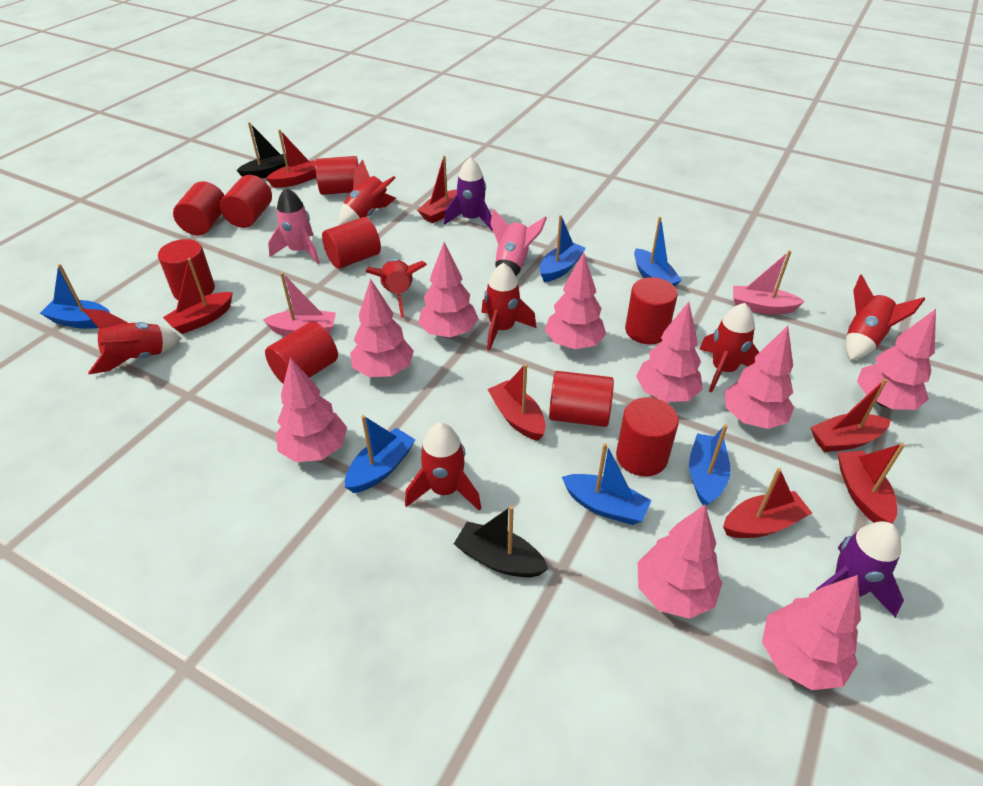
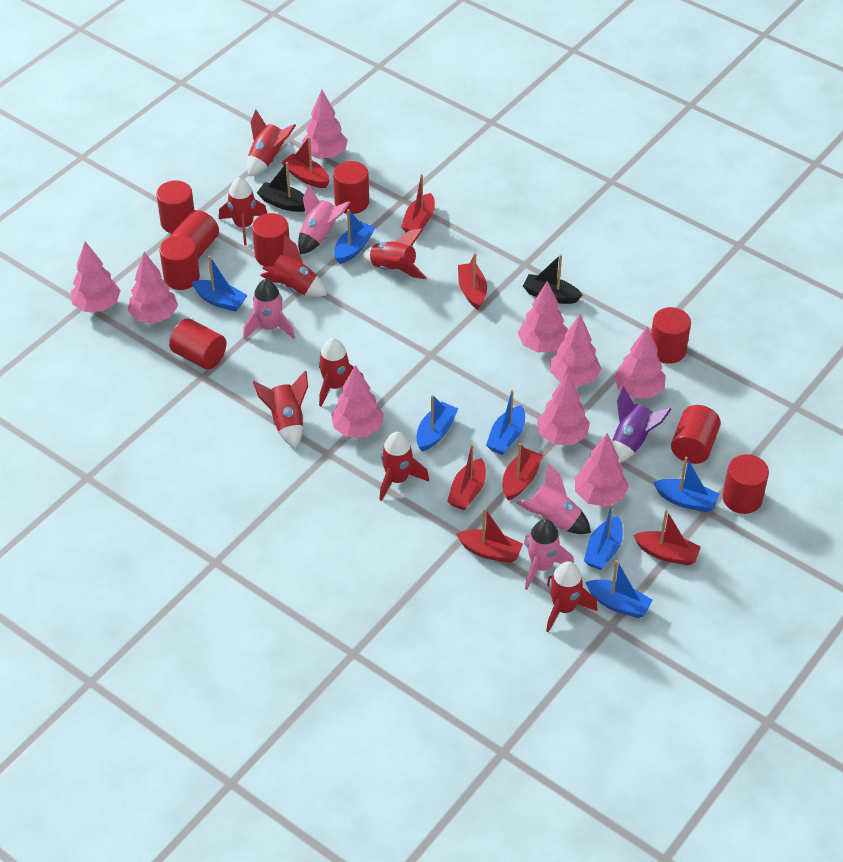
blue boat: [40,264,110,329] [345,415,416,493] [539,215,586,282] [562,443,652,525] [634,217,682,286] [689,424,731,506] = 6 -> [192,256,248,312] [334,209,375,264] [416,395,458,451] [486,390,525,455] [584,503,623,570] [585,560,653,618] [653,457,719,512] = 7
pink boat: [263,272,336,336] [733,250,805,314] = 2 -> none = 0
pink rocket: [268,188,320,264] [491,209,547,276] = 2 -> [243,279,295,339] [298,185,350,255] [516,463,591,534] [524,519,574,590] = 4
purple rocket: [444,157,493,231] [815,521,904,618] = 2 -> [612,386,671,463] = 1
red rocket: [83,309,182,374] [339,159,396,225] [366,258,427,318] [405,423,481,511] [481,263,536,351] [700,303,759,393] [845,274,925,360] = 7 -> [219,177,267,246] [247,110,296,177] [253,371,308,448] [260,235,327,297] [318,338,364,407] [363,229,427,279] [379,432,429,501] [546,561,598,632] = 8

